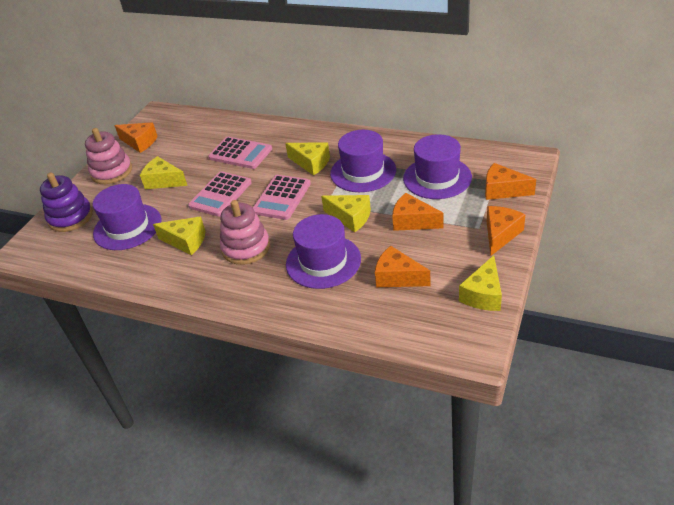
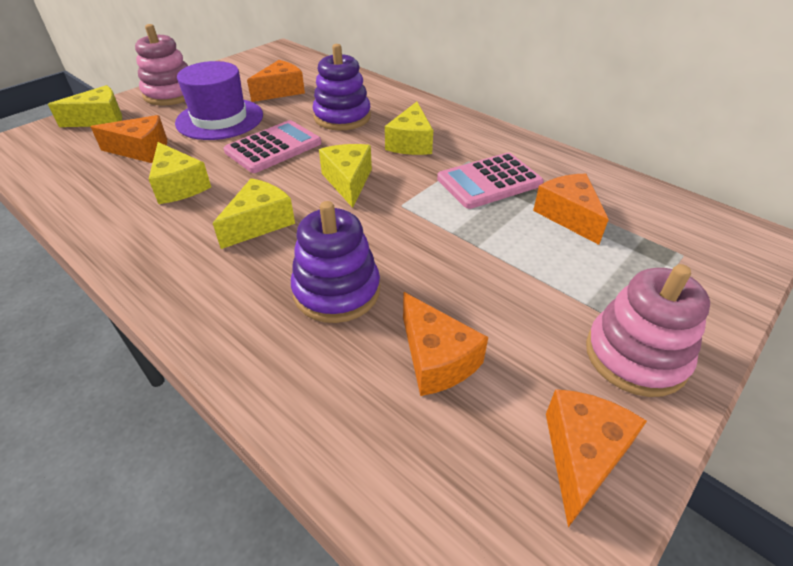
pink calculator: [188,171,252,217] [208,137,272,169] [253,175,311,220] = 3 -> [223,120,322,173] [437,153,544,209] = 2
purple hat: [93,184,162,250] [286,214,361,289] [330,130,396,192] [403,134,472,199] = 4 -> [175,61,263,140] = 1
purple stacking toy: [40,172,93,232] = 1 -> [291,201,380,323] [313,44,371,130] = 2

